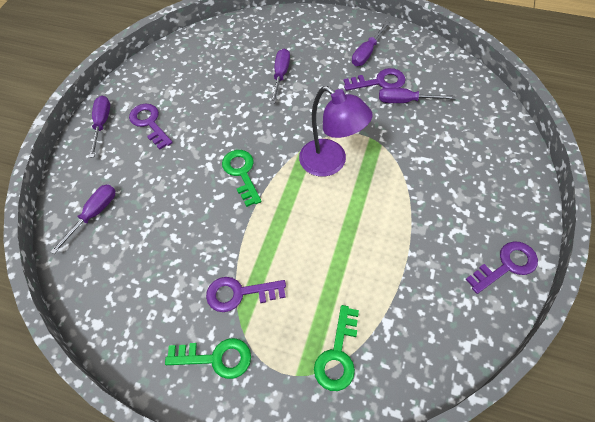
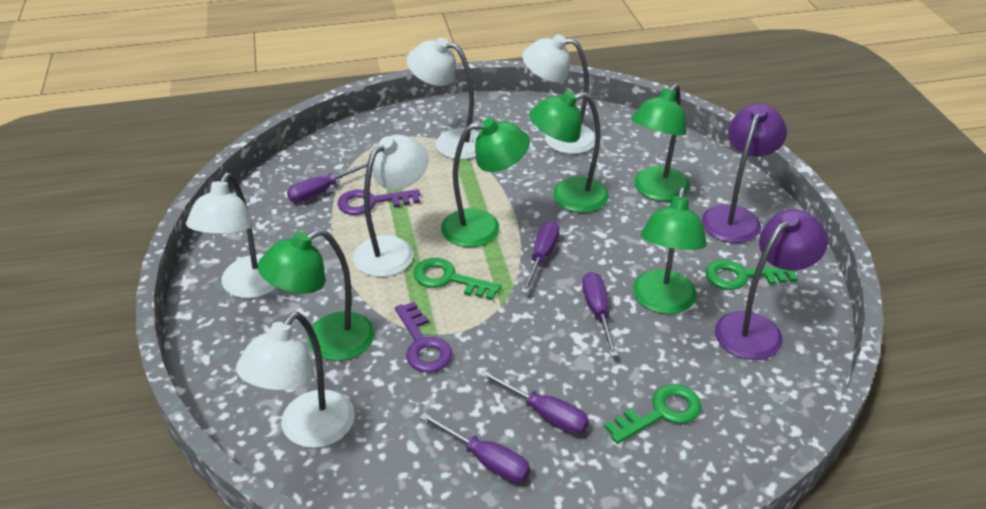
green lamp: none = 0 -> [257,229,375,361] [441,118,530,247] [529,91,609,213] [632,84,690,201] [633,187,707,314] = 5
purple key: [129,104,173,150] [206,277,286,312] [344,68,405,91] [466,241,538,294] = 4 -> [337,189,420,215] [395,301,452,373] = 2
purple lamp: [299,86,373,177] = 1 -> [702,103,787,243] [715,209,828,360] = 2
white lamp: none = 0 -> [186,173,277,298] [236,312,355,448] [353,135,429,277] [407,38,480,160] [522,34,595,154] = 5

